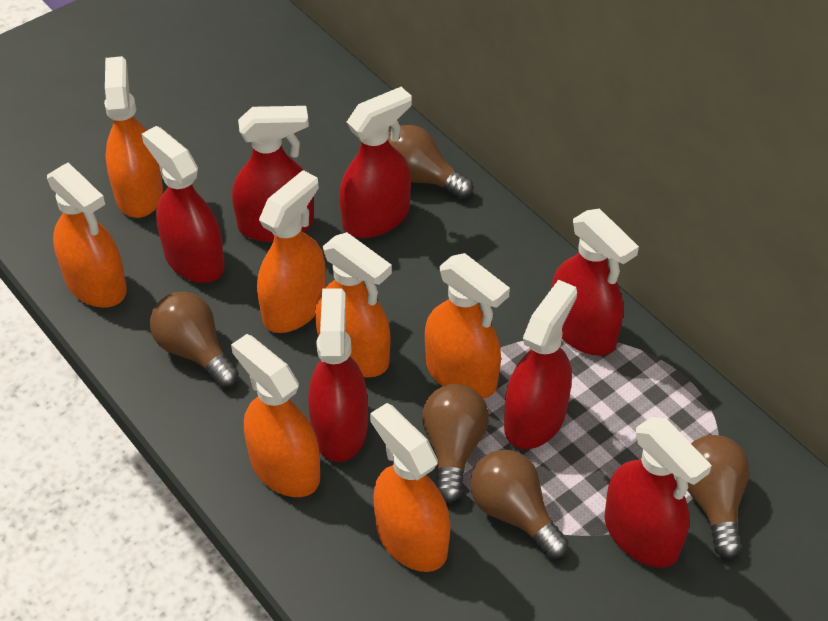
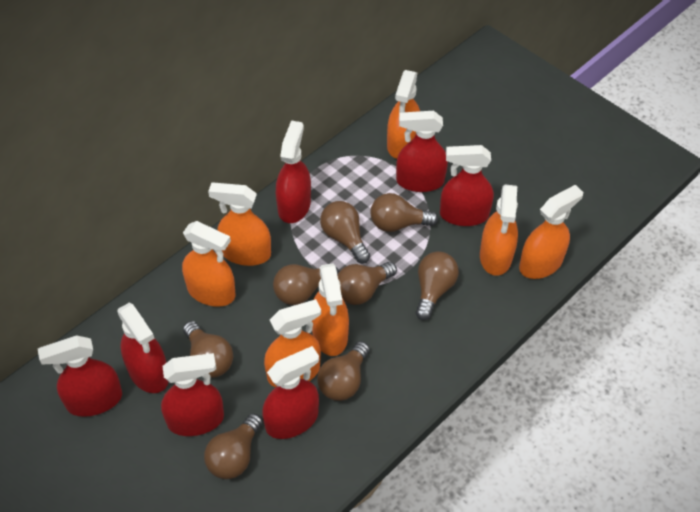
brown light bulb: [150,292,239,387] [388,125,473,199] [422,384,489,503] [470,450,569,558] [687,435,750,559] = 5 -> [183,321,233,378] [204,413,263,479] [273,264,339,305] [317,341,370,401] [320,201,370,263] [337,262,397,305] [370,193,438,232] [416,251,459,320] = 8

